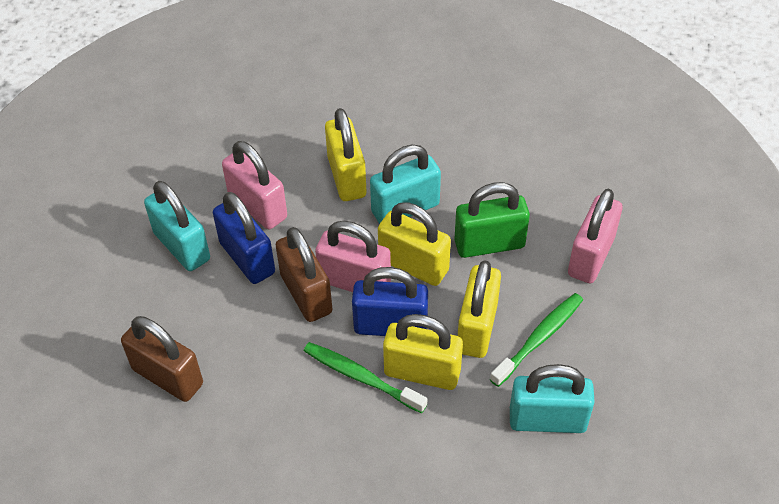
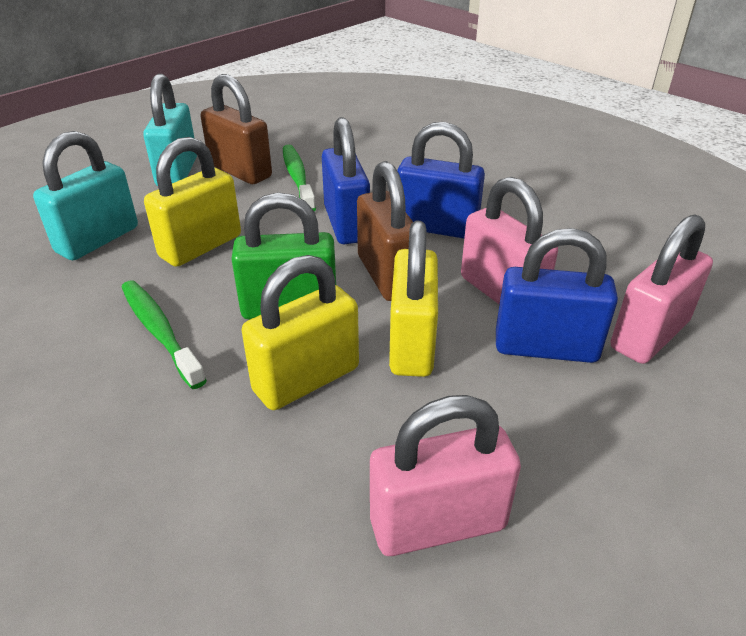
blue padlock: [213,192,275,284] [352,267,428,336] = 2 -> [322,117,370,244] [397,122,485,238] [496,228,618,363] = 3
turquoise padlock: [144,181,210,271] [370,145,441,224] [510,364,595,433] = 3 -> [33,131,138,260] [143,74,197,186] = 2
yellow padlock: [325,108,366,201] [378,202,451,286] [383,314,463,390] [458,260,501,358] = 4 -> [144,137,241,267] [242,255,359,410] [389,221,438,377] = 3

